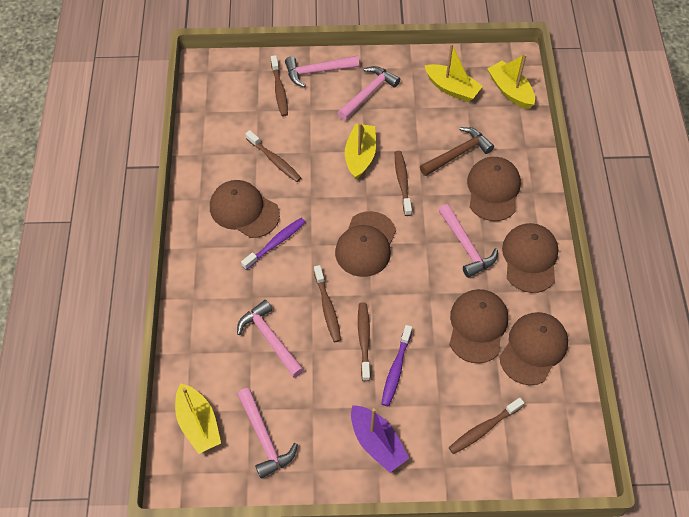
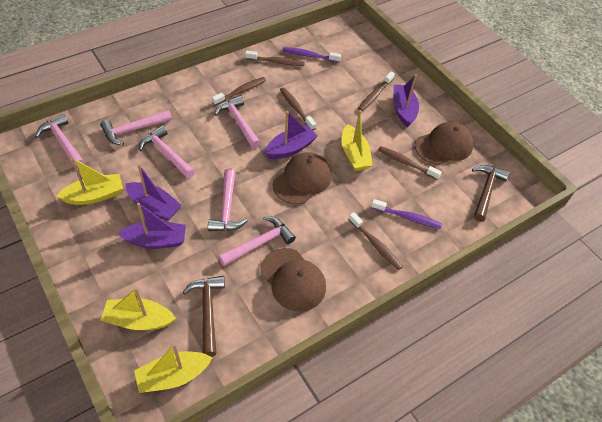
brown cap: [210,180,280,238] [335,211,396,277] [449,289,508,363] [467,157,521,221] [499,312,568,385] [502,223,559,293] = 6 -> [261,248,326,311] [273,152,332,205] [415,122,474,165] = 3
brown hammer: [420,127,494,176] = 1 -> [182,276,225,357] [472,165,510,222] = 2
pink hammer: [237,300,304,378] [237,388,298,479] [285,56,360,87] [338,66,400,120] [439,204,498,278] = 5 -> [35,114,85,169] [100,110,172,145] [139,125,195,178] [208,168,248,231] [214,96,260,148] [218,216,296,266] = 6
purple boat: [351,405,409,472] = 1 -> [118,203,186,249] [126,164,182,221] [265,111,318,159] [393,74,419,127] = 4

